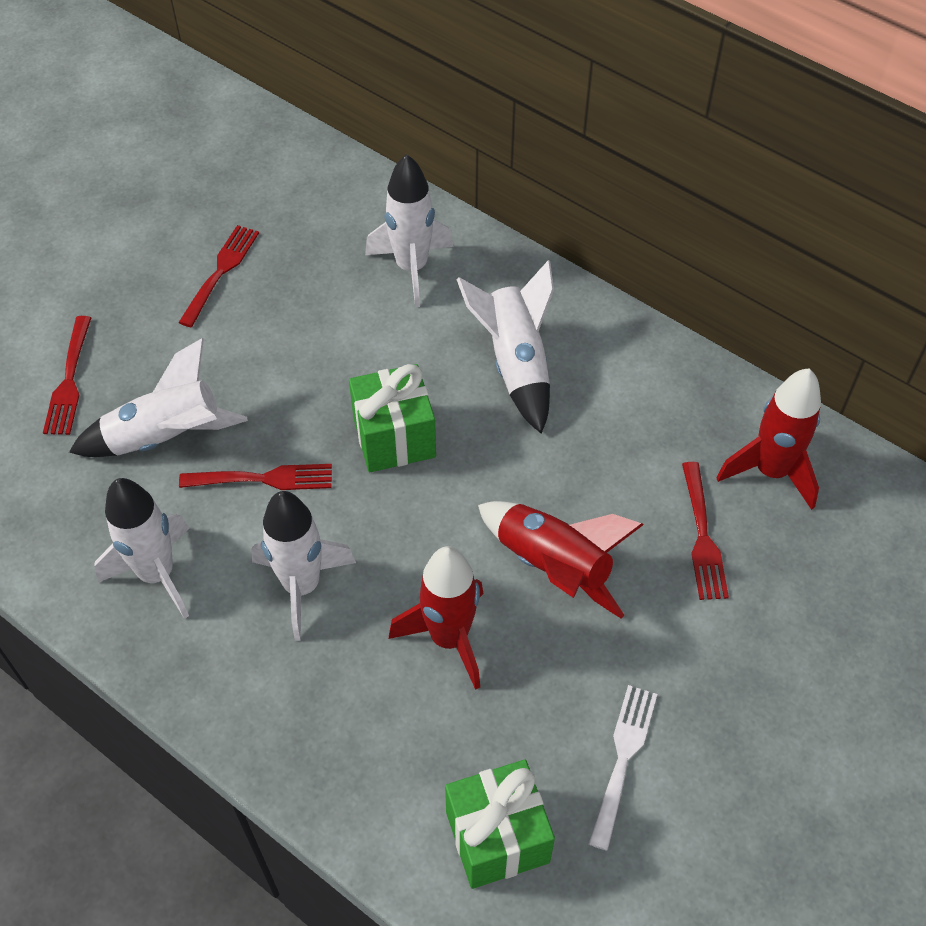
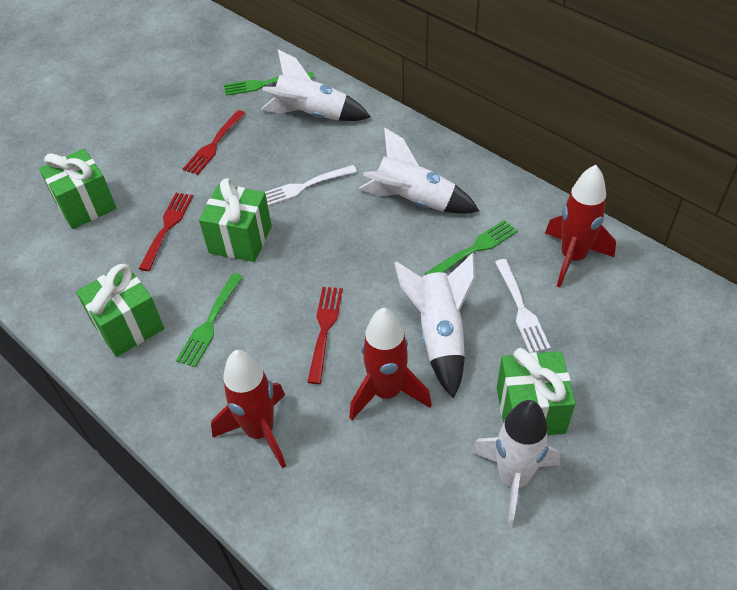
green fork: none = 0 -> [176,273,243,367] [224,72,314,96] [425,220,518,275] = 3
green gift: [349,364,436,472] [445,759,555,889] = 2 -> [39,149,117,229] [76,264,164,357] [199,178,272,262] [497,348,576,435] = 4
red fork: [43,316,91,435] [178,225,259,327] [179,464,332,490] [682,462,729,600] = 4 -> [139,193,193,271] [183,110,246,175] [307,287,343,384] = 3
white fork: [589,685,657,851] = 1 -> [265,165,357,206] [495,259,551,353] = 2
white rocket: [69,338,248,457] [94,478,189,619] [251,491,356,641] [365,154,454,307] [456,260,554,434] = 5 -> [261,49,371,121] [359,127,479,214] [394,253,475,399] [471,400,560,527] = 4

